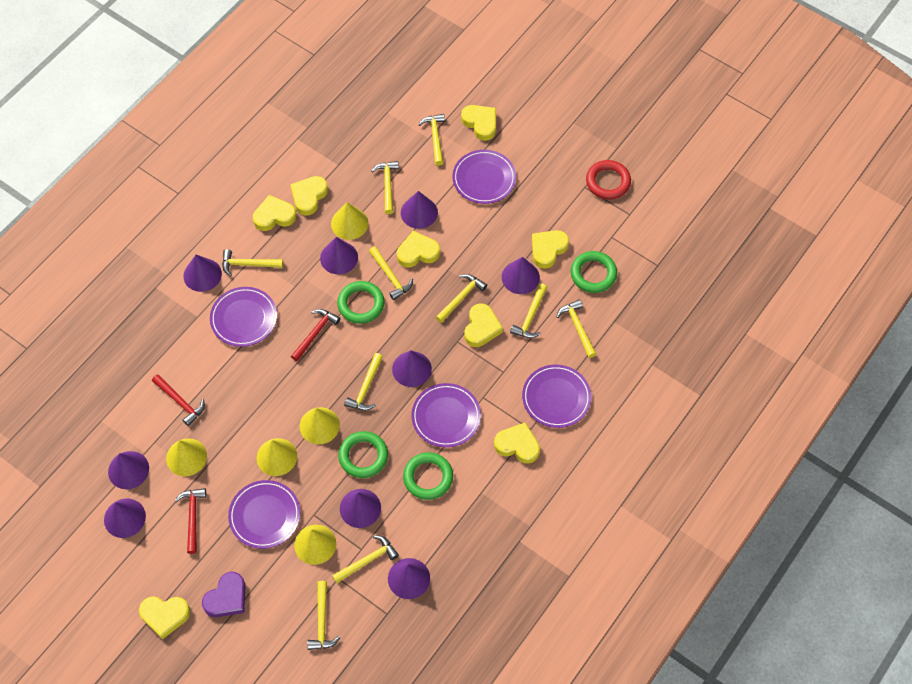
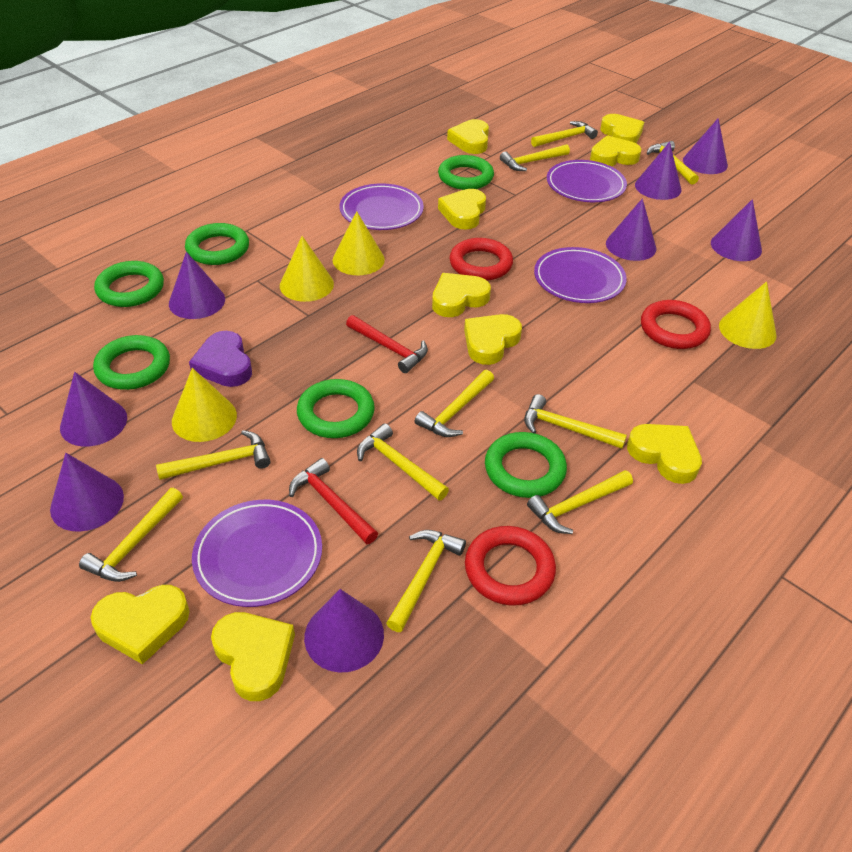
green ring: [337,281,385,324] [338,431,388,478] [403,452,453,500] [571,251,617,293] = 4 -> [93,335,170,390] [94,261,164,307] [185,223,249,265] [297,379,375,438] [438,155,494,190] [485,432,567,498] = 6
purple cone: [104,499,146,538] [108,451,149,489] [184,255,222,292] [320,237,358,274] [340,489,381,528] [388,558,430,599] [392,350,432,387] [401,191,438,229] [502,257,540,294] = 9 -> [50,453,124,532] [60,372,127,447] [169,252,225,319] [304,589,384,673] [606,198,656,261] [635,142,681,200] [683,118,728,174] [711,199,762,261] = 8
purple plate: [210,287,277,347] [228,480,300,549] [412,383,481,447] [452,150,516,204] [522,365,591,428] = 5 -> [192,500,322,607] [339,183,424,230] [534,247,627,303] [547,160,627,202] = 4
red hammer: [152,374,205,426] [175,488,206,554] [291,309,341,362] = 3 -> [289,458,378,544] [346,315,428,373] = 2
red ring: [586,160,631,200] = 1 -> [450,238,513,281] [465,526,556,606] [641,300,711,349] = 3
yellow cone: [166,438,207,476] [257,438,297,476] [294,525,336,565] [300,407,340,444] [331,202,369,240] = 5 -> [172,368,237,442] [280,236,334,302] [333,211,385,275] [719,281,777,349] = 4
yellow heart: [139,596,190,639] [253,195,296,231] [290,176,328,216] [397,231,440,267] [461,105,496,141] [464,303,503,347] [494,422,540,464] [532,230,569,269] = 8 -> [91,585,190,664] [211,612,295,701] [432,273,491,317] [438,189,486,230] [447,119,489,154] [464,314,522,365] [590,135,642,167] [600,114,644,143] [627,424,702,484] = 9

